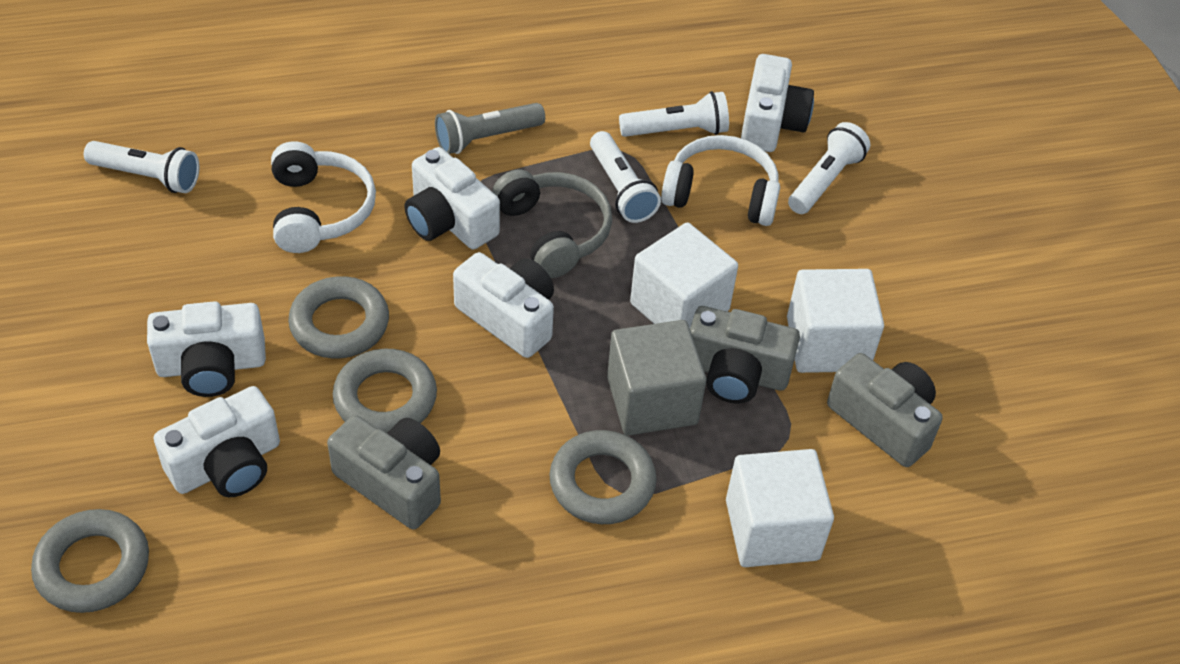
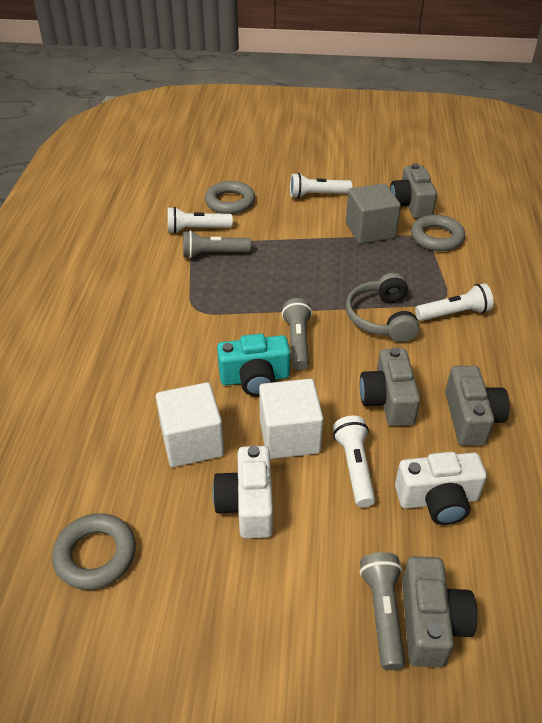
grey camera: [327,415,441,529] [690,306,800,403] [827,353,943,467] = 3 -> [360,347,420,426] [390,163,437,219] [402,556,477,667] [445,366,510,446] = 4
grey flashlight: [435,103,545,154] = 1 -> [183,230,251,258] [282,298,312,370] [360,552,405,670] = 3
grey ring: [31,509,149,613] [288,276,389,358] [333,349,437,433] [550,430,656,524] = 4 -> [52,513,136,590] [205,181,255,214] [411,215,465,251] = 3
turquoise camera: none = 0 -> [217,334,291,396] = 1
white camera: [147,301,266,397] [154,386,280,497] [404,147,500,249] [453,252,554,358] [741,54,814,152] = 5 -> [213,446,273,538] [395,452,487,525] = 2
white cube: [630,222,738,328] [726,449,834,567] [787,269,884,373] = 3 -> [156,382,224,467] [259,379,324,459] = 2
white headphones: [271,141,376,253] [661,135,780,226] = 2 -> none = 0

